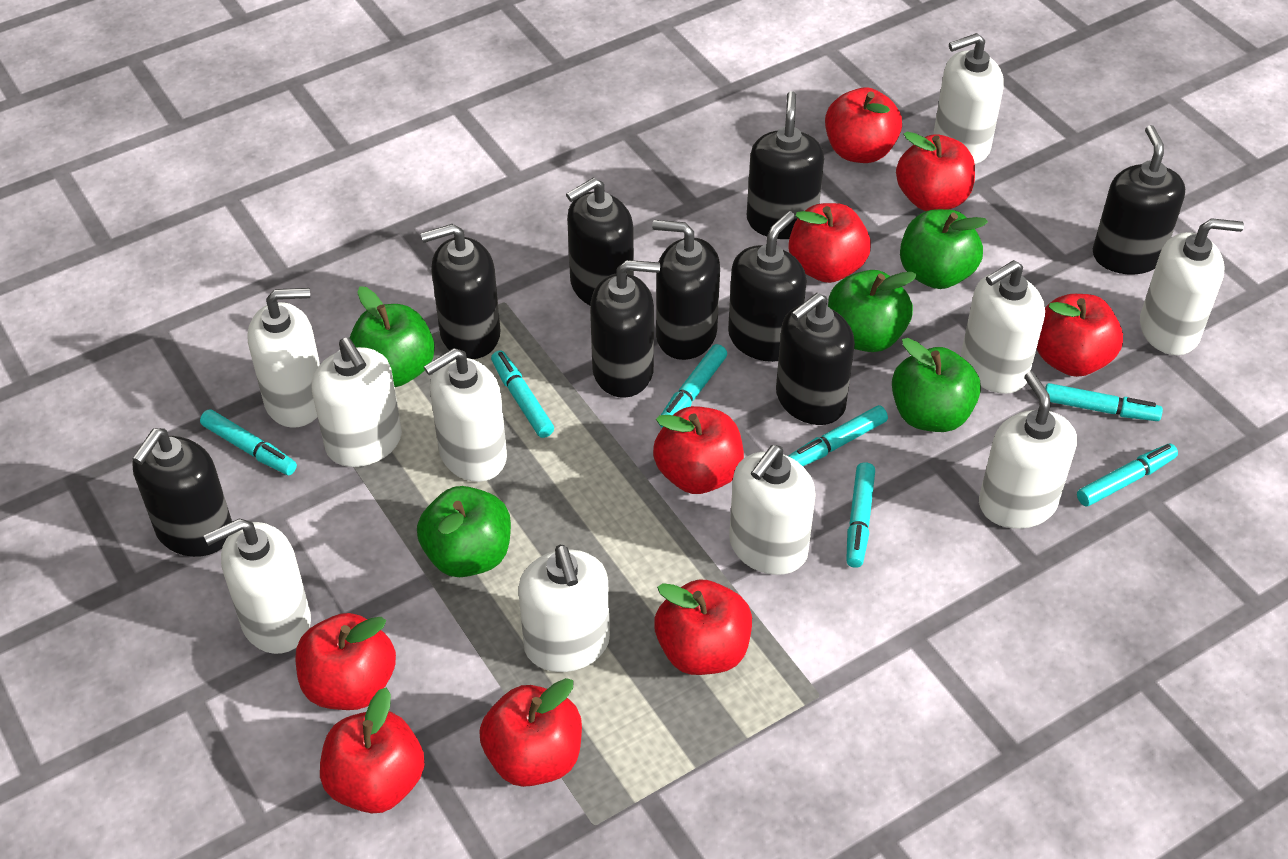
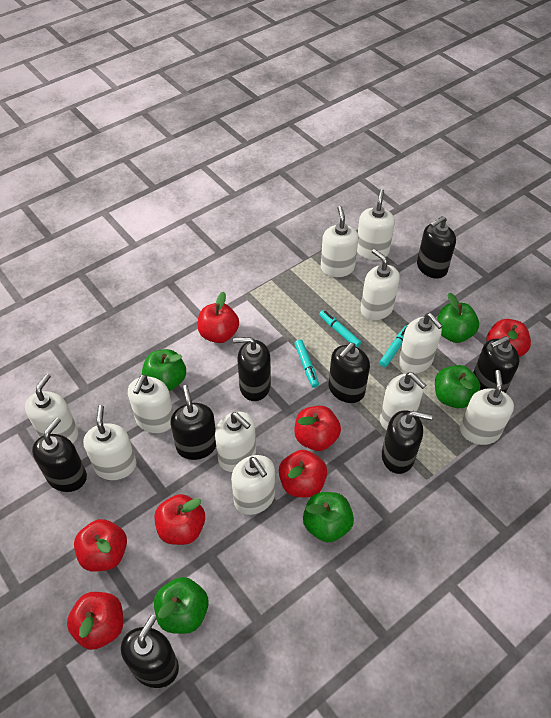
black soap dispenser: [132,428,232,557] [421,224,500,359] [566,177,634,305] [590,260,660,398] [652,220,720,360] [728,211,807,362] [747,91,824,239] [776,293,855,425] [1093,125,1185,274] = 9 -> [32,417,87,492] [121,615,179,688] [170,385,216,460] [233,337,271,401] [329,343,370,403] [382,410,432,474] [417,216,456,279] [473,336,519,393] = 8
red apple: [296,613,396,710] [320,688,425,813] [479,678,582,787] [653,406,744,494] [654,579,752,675] [788,203,871,283] [825,87,902,163] [896,132,975,211] [1037,294,1123,377] = 9 -> [67,592,123,650] [74,519,127,572] [154,494,205,545] [198,292,239,343] [279,450,327,497] [295,406,341,451] [486,319,531,357] = 7
turquoise marker: [200,409,297,475] [491,350,554,438] [658,344,727,428] [788,405,888,466] [846,462,875,568] [1045,383,1163,421] [1077,443,1178,506] = 7 -> [294,339,319,388] [319,310,361,348] [379,325,408,367] = 3
white soap dispenser: [204,518,311,654] [248,288,320,428] [312,337,402,467] [424,348,507,482] [518,545,610,672] [729,445,816,575] [934,33,1004,164] [961,260,1045,394] [979,371,1077,529] [1140,218,1244,355] = 10 -> [25,374,78,443] [83,405,137,480] [128,375,174,433] [215,412,256,472] [231,455,275,515] [321,206,359,277] [357,189,395,260] [361,249,400,320] [380,372,426,430] [398,313,443,374] [460,370,514,445] = 11

